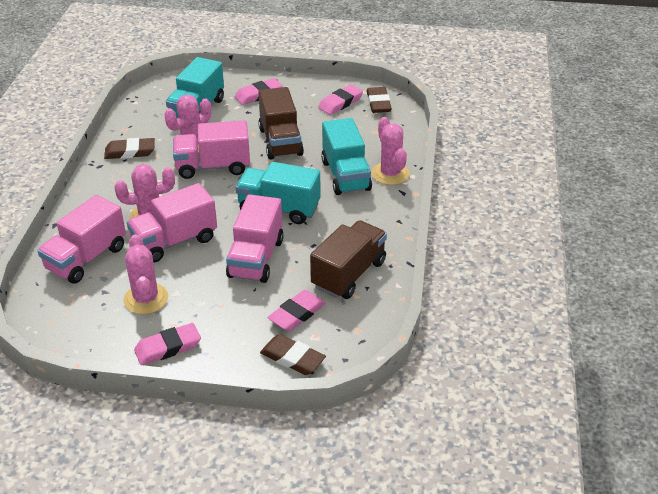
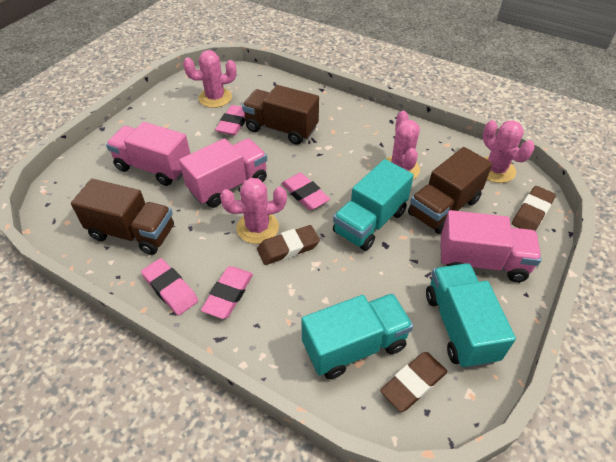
brown truck: [258,87,304,160] [310,220,387,299] = 2 -> [71,179,174,255] [242,85,319,145] [408,147,493,234] = 3
pink truck: [37,195,126,284] [127,183,217,263] [173,120,250,179] [226,194,284,283] = 4 -> [106,122,190,186] [179,138,267,208] [441,210,542,282] = 3

